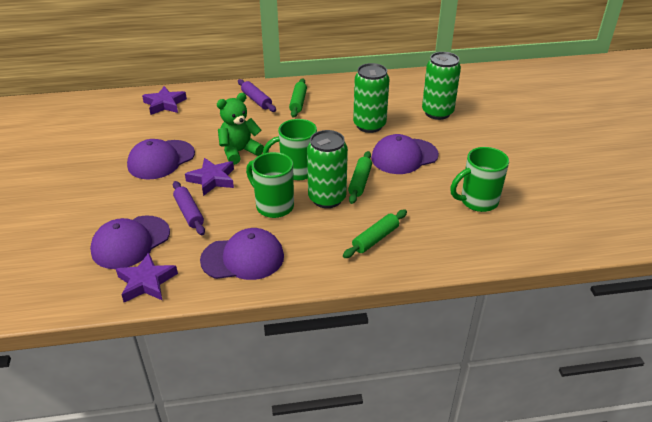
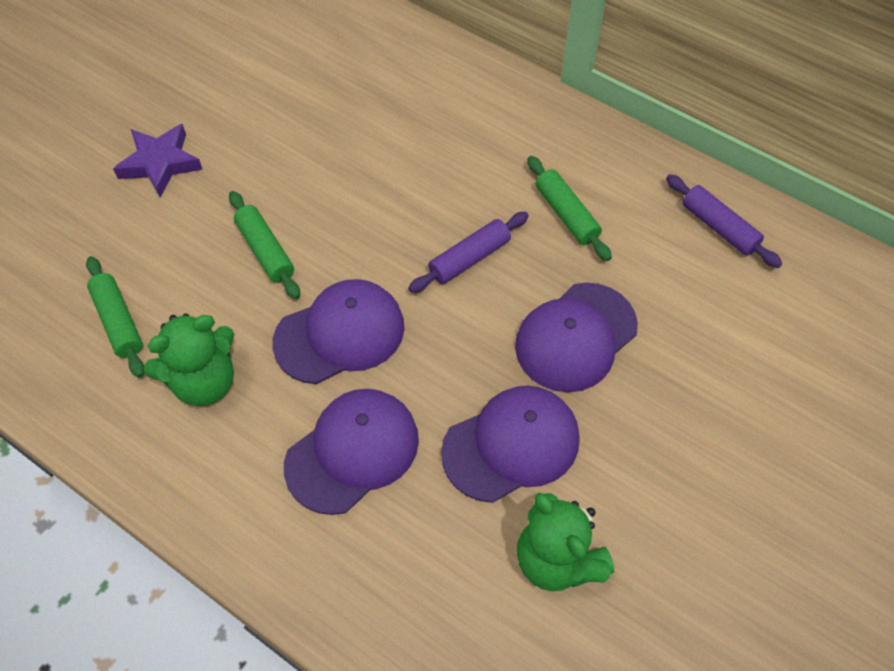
green can: [307,130,348,208] [353,63,390,133] [422,52,461,120] = 3 -> none = 0
green mug: [246,152,294,218] [263,119,317,180] [450,147,509,212] = 3 -> none = 0
green teddy bear: [217,93,264,165] = 1 -> [144,313,235,406] [516,493,614,591] = 2
purple star: [116,253,178,302] [142,86,187,115] [185,158,234,196] = 3 -> [113,124,203,198] = 1

